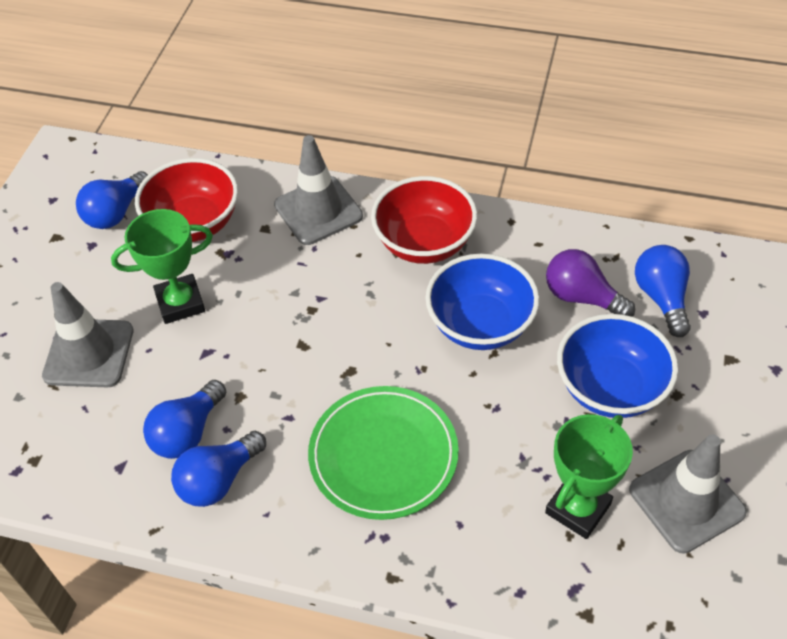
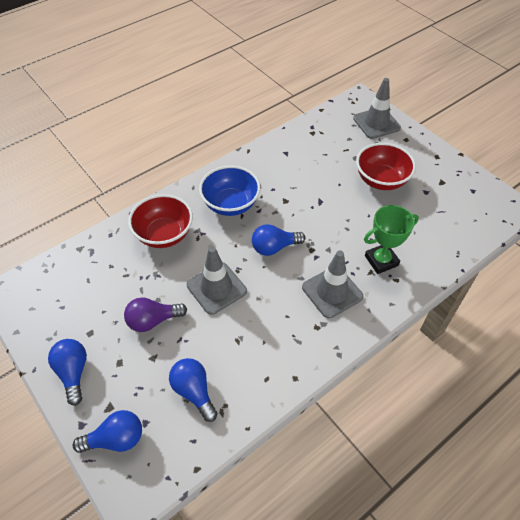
blue bowl: [425,254,539,350] [557,314,678,418] = 2 -> [199,165,261,216] = 1
green plate: [308,386,459,520] = 1 -> none = 0
green trophy: [111,209,213,324] [545,414,633,539] = 2 -> [364,205,419,274] = 1

